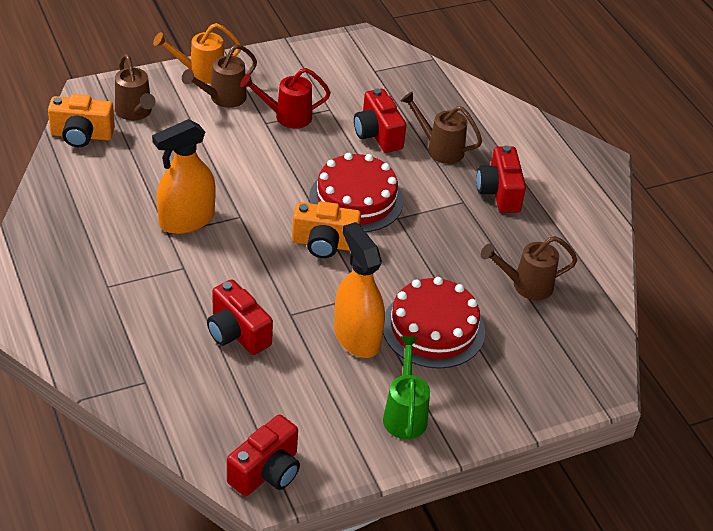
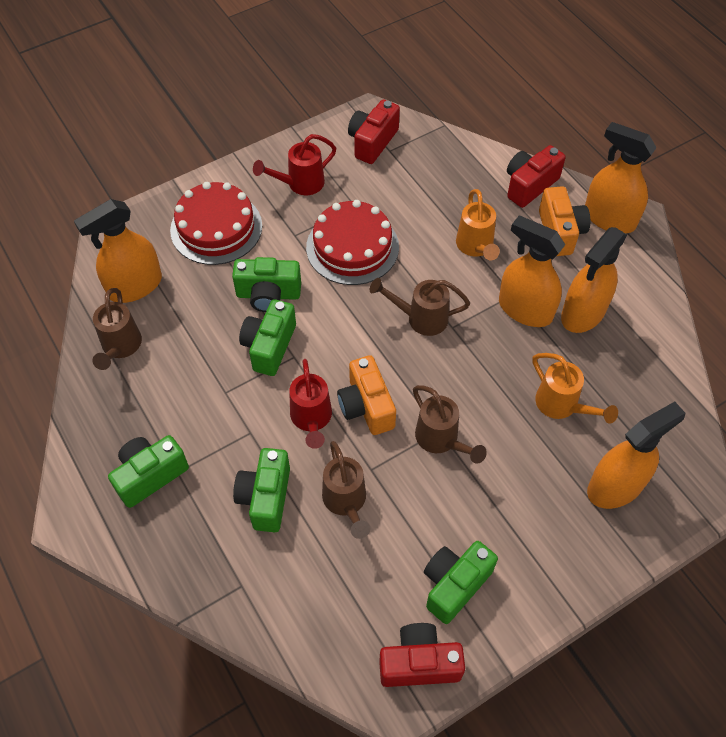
green camera: none = 0 -> [108,435,189,508] [232,257,301,312] [233,448,290,532] [239,299,296,376] [424,541,498,624] = 5
green watering can: [383,336,430,439] = 1 -> none = 0
orange spray bottle: [152,119,215,234] [334,222,385,358] = 2 -> [74,199,162,303] [499,216,565,327] [561,227,627,333] [585,122,657,233] [587,402,685,509] = 5
orange watering can: [153,23,241,83] = 1 -> [456,189,500,260] [532,353,618,424] = 2
red camera: [207,279,273,355] [227,414,300,496] [354,88,406,153] [476,145,526,213] = 4 -> [348,99,400,164] [379,623,465,687] [507,145,566,208] = 3
red watering can: [240,68,331,129] = 1 -> [253,134,336,195] [289,359,332,449] = 2

